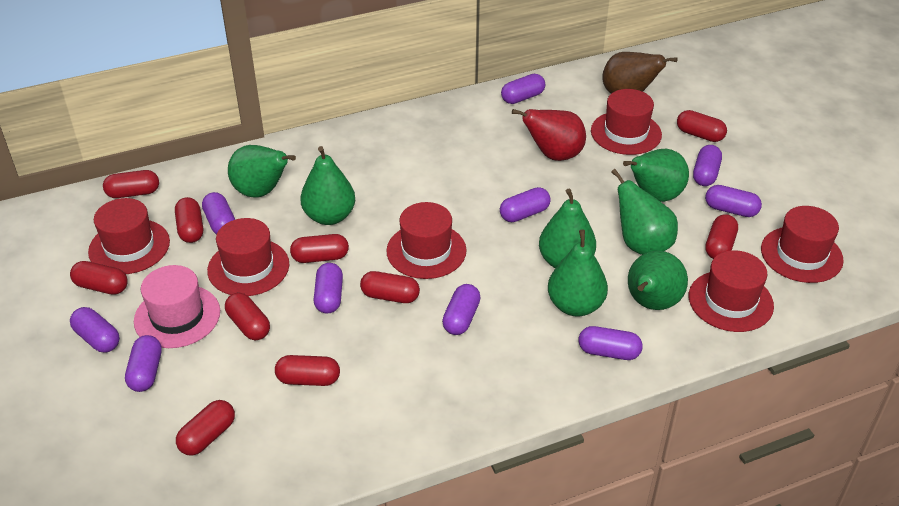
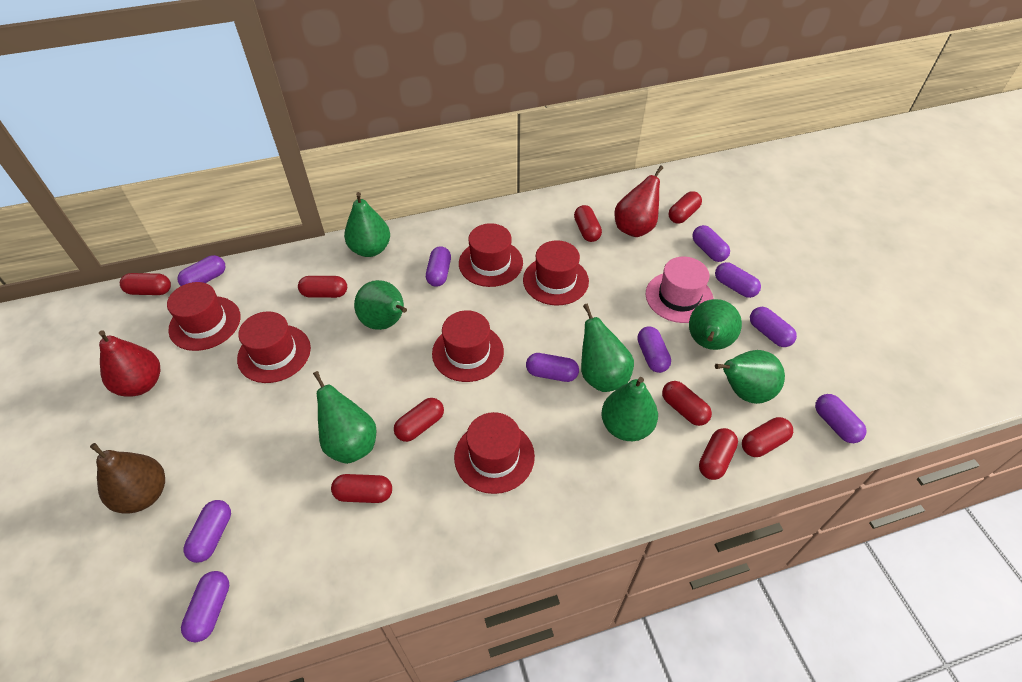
red capsule: [70,261,128,295] [103,170,159,198] [175,197,203,243] [176,400,235,456] [225,293,270,340] [275,355,340,386] [290,234,349,263] [360,271,420,303] [677,110,727,142] [705,214,738,259] = 10 -> [120,273,171,295] [298,276,347,298] [331,474,392,503] [394,398,444,442] [574,205,602,242] [662,381,712,426] [669,191,702,224] [699,428,738,480] [742,417,793,457] = 9
red pear: [512,109,586,161] = 1 -> [99,330,160,397] [614,165,663,237] = 2

